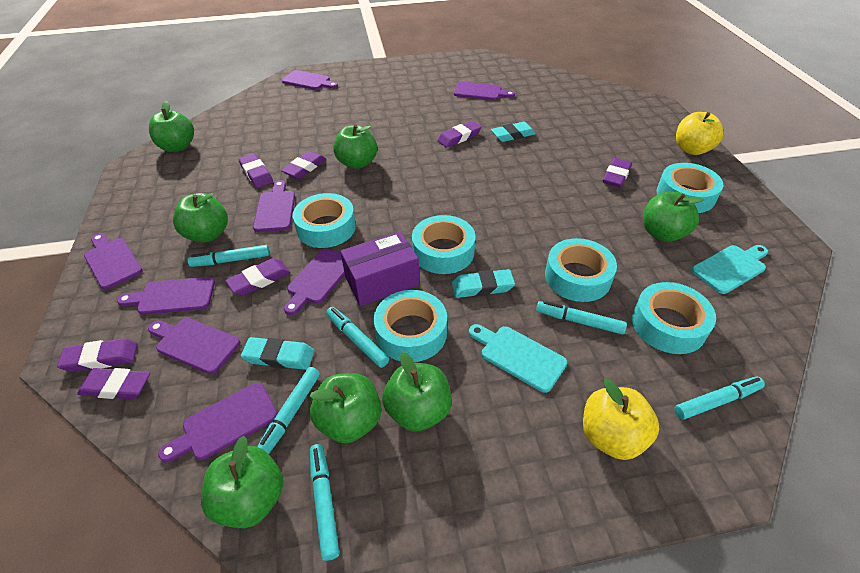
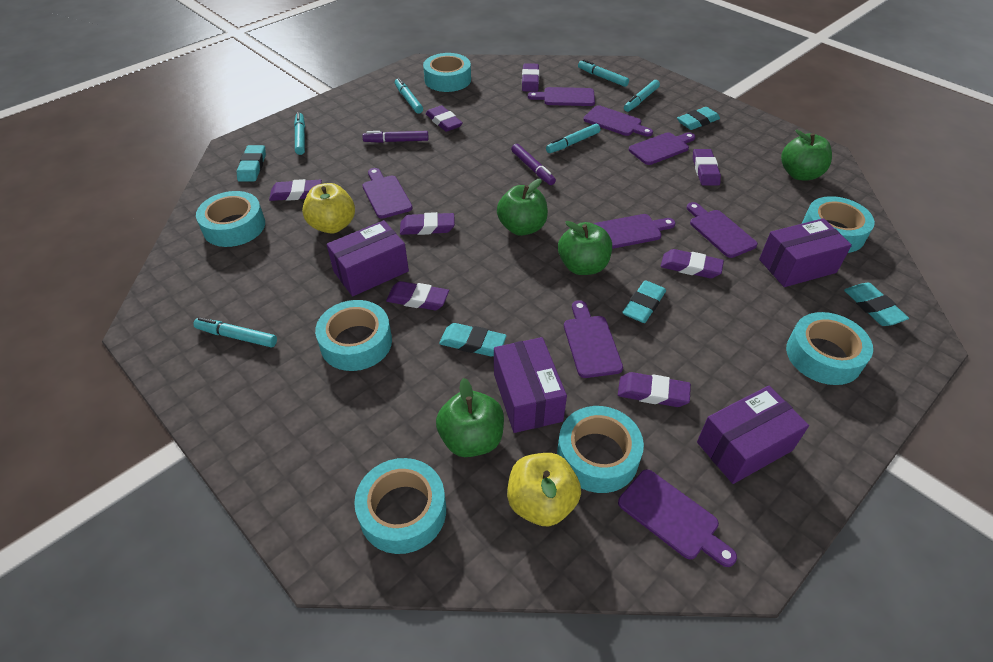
green apple: [149,101,194,152] [173,193,228,243] [201,436,283,528] [309,373,381,443] [333,125,377,169] [382,352,452,432] [643,191,704,242] = 7 -> [436,378,504,457] [497,179,548,236] [558,221,612,275] [781,130,832,180] = 4
purple box: [340,231,420,306] = 1 -> [327,220,409,296] [494,337,567,433] [697,386,809,484] [759,218,852,287] = 4
purple eraser: [57,338,138,372] [77,368,150,399] [225,258,290,296] [238,153,273,188] [281,151,326,179] [437,121,481,148] [603,158,632,187] = 7 -> [269,179,322,201] [386,281,449,310] [400,212,455,235] [426,105,463,132] [522,63,539,92] [618,372,691,407] [661,249,724,278] [693,149,721,186] = 8
purple marker: none = 0 -> [362,131,429,143] [511,144,556,185] = 2
turquoise cutting board: [469,324,568,393] [692,245,768,294] = 2 -> none = 0
turquoise eraser: [241,337,314,370] [452,269,515,298] [491,122,536,142] = 3 -> [237,145,266,182] [439,323,507,357] [622,280,666,323] [677,107,720,130] [844,283,909,326] = 5
turquoise tape: [293,193,356,248] [374,290,447,362] [412,215,475,274] [545,238,617,302] [632,282,716,354] [657,163,724,213] = 6 -> [196,191,265,247] [315,300,392,371] [354,458,446,554] [423,53,471,92] [557,406,644,493] [786,312,873,385] [802,196,875,253] = 7

